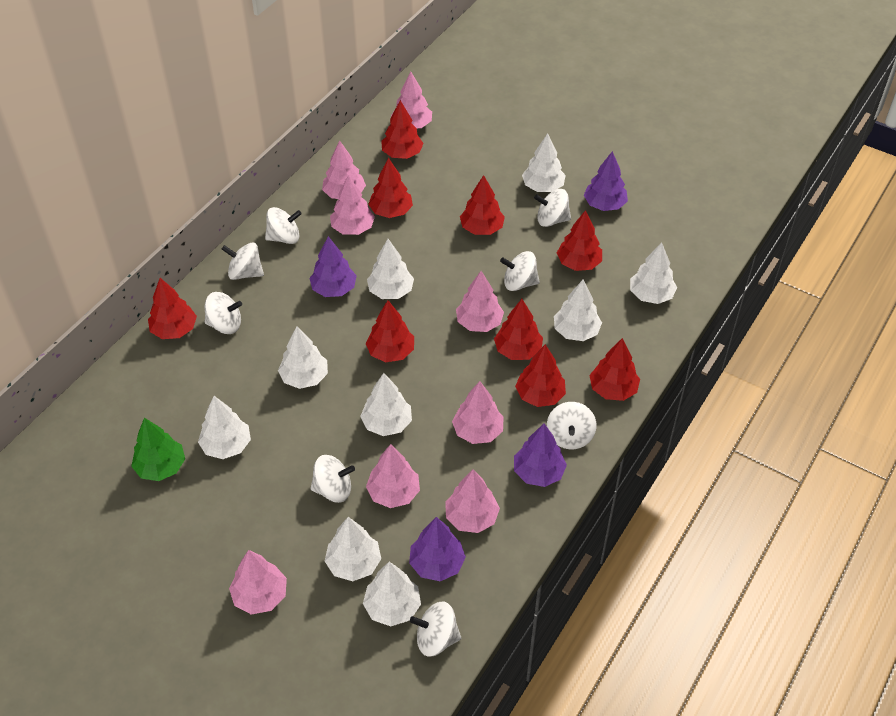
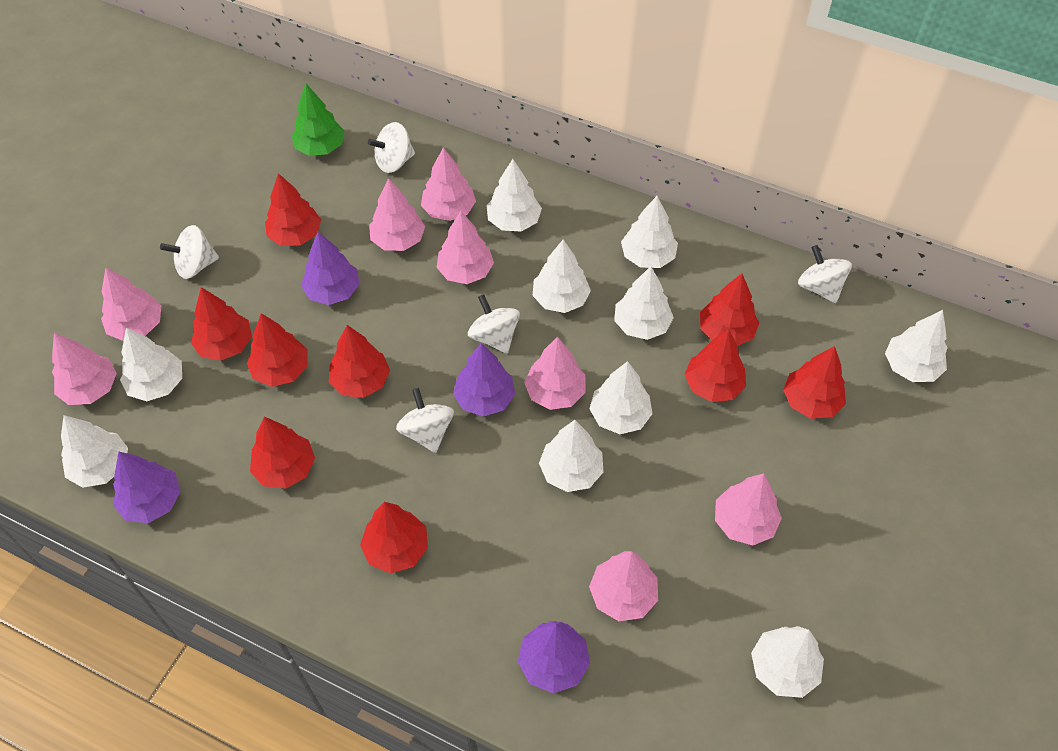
white spinning top: [205,292,242,334] [222,242,264,280] [265,207,302,244] [310,455,355,503] [410,602,461,656] [500,251,540,291] [534,189,571,227] [547,402,596,449] = 8 -> [160,225,219,279] [368,122,415,173] [396,388,454,453] [468,294,520,354] [798,245,852,303] = 5
white tree: [198,396,251,459] [278,326,328,389] [325,517,381,581] [360,373,412,436] [363,562,421,626] [367,239,414,299] [522,133,566,192] [554,280,602,341] [630,242,677,304] = 9 -> [61,415,128,488] [120,328,182,401] [486,159,542,232] [533,239,591,313] [539,420,603,492] [590,361,653,434] [614,266,674,340] [621,196,678,268] [751,626,824,698] [885,310,948,382] = 10

